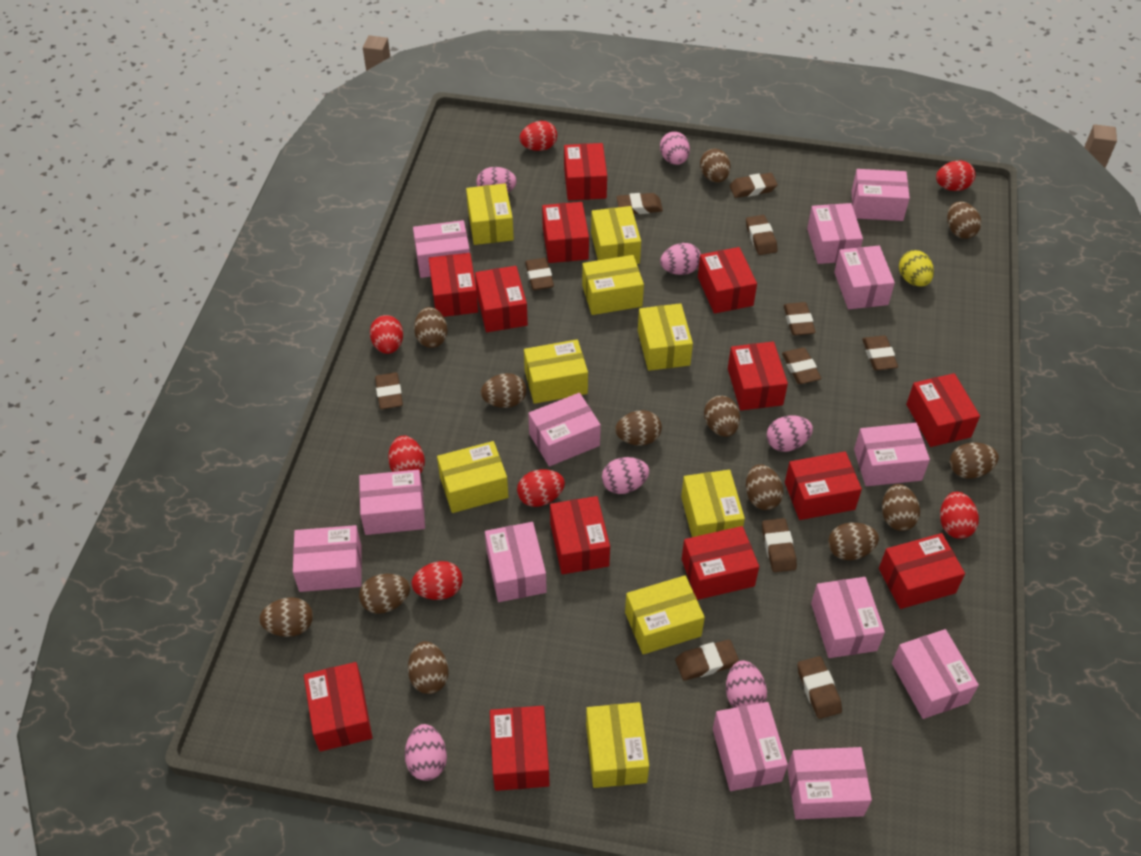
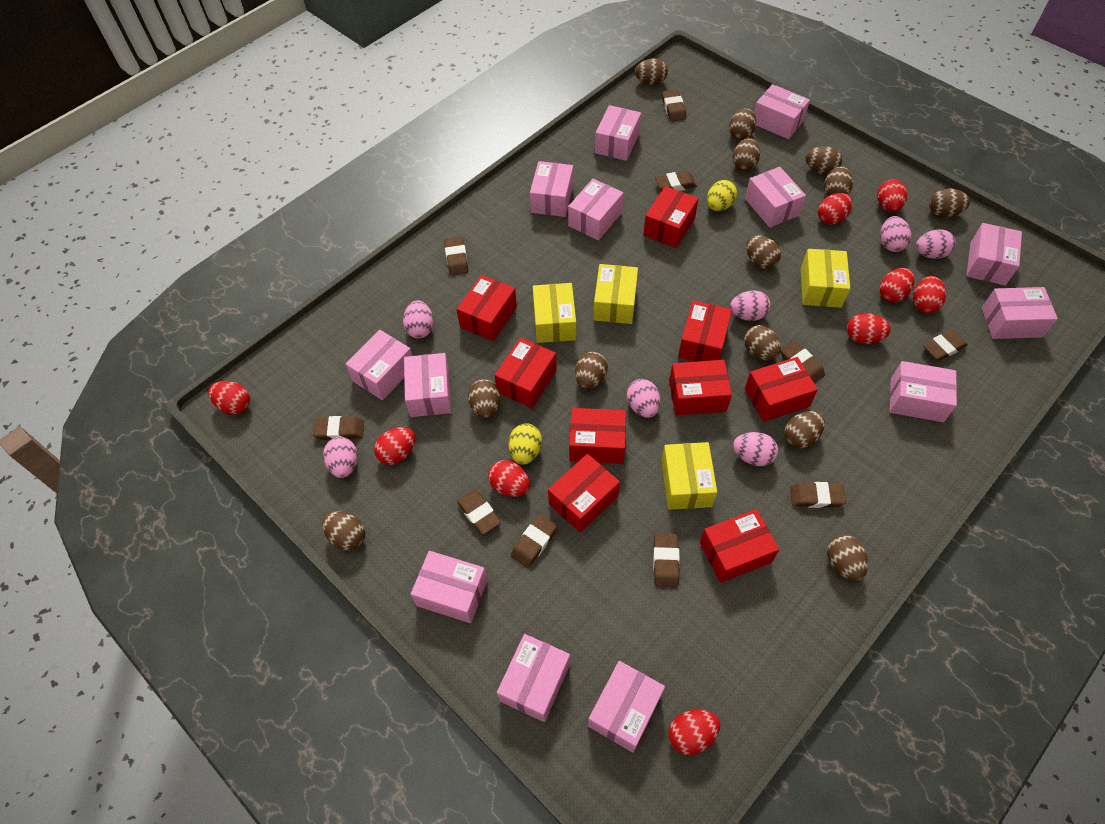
brown eraser: [375,372,403,409] [525,258,554,290] [617,193,663,214] [675,639,739,681] [730,173,778,198] [746,215,778,255] [762,518,797,572] [782,348,821,384] [784,302,816,336] [797,656,842,719] [862,335,898,370] = 11 -> [313,416,364,440] [444,236,468,275] [457,490,501,535] [511,514,558,568] [653,533,680,587] [655,171,697,191] [662,89,686,121] [781,341,825,383] [790,482,846,508] [923,330,968,361] = 10
red box: [304,662,372,752] [429,253,478,317] [475,266,528,332] [490,706,550,791] [542,202,589,263] [550,496,610,574] [564,143,607,200] [682,526,759,600] [698,247,757,314] [728,342,788,410] [785,451,862,520] [879,533,965,609] [906,373,980,447] = 13 -> [456,275,517,341] [494,338,557,408] [548,454,620,533] [569,408,626,464] [643,186,698,248] [669,360,732,415] [678,301,732,362] [700,509,779,583] [745,357,818,422] = 9
red egg: [370,315,403,354] [388,436,425,474] [411,561,463,600] [517,469,565,507] [519,121,557,151] [936,161,975,191] [940,492,979,539] = 7 -> [208,381,250,415] [374,427,415,465] [488,460,530,497] [669,710,720,755] [818,193,852,225] [847,313,891,344] [877,179,907,212] [879,268,915,303] [913,276,946,313] = 9
yellow box: [437,441,509,513] [466,184,514,245] [524,339,588,404] [582,255,644,315] [586,702,649,788] [591,206,641,264] [625,575,705,654] [638,303,693,371] [681,470,745,537] = 9 -> [533,283,576,343] [593,264,638,324] [661,442,717,510] [801,249,850,308] = 4
yellow egg: [899,250,934,287] = 1 -> [509,423,542,465] [707,180,737,211] = 2

